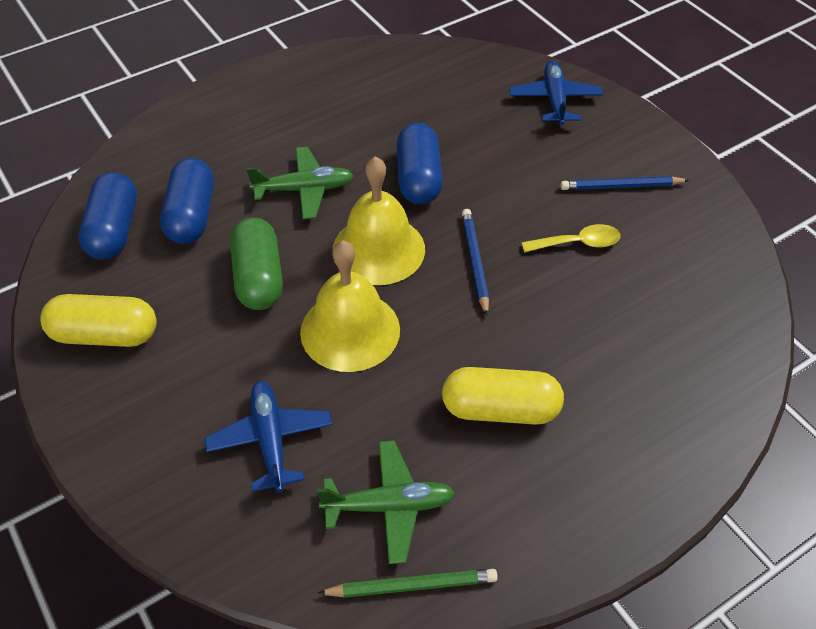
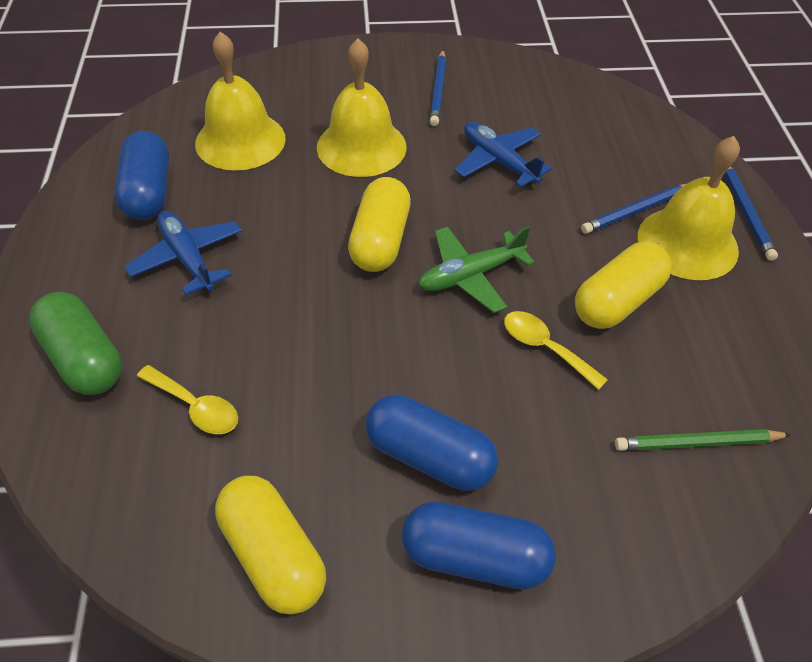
blue pencil: [462,209,489,316] [561,176,690,190] = 2 -> [430,50,446,126] [581,184,686,234] [724,166,778,261] = 3
green plane: [246,147,354,219] [317,440,455,564] = 2 -> [418,226,534,313] = 1
yellow bell: [300,240,400,372] [332,156,425,285] = 2 -> [195,32,286,171] [317,38,407,177] [638,136,740,280] = 3
yellow capsule: [40,294,157,347] [442,367,564,425] = 2 -> [215,476,326,615] [348,177,411,272] [575,242,672,329] = 3
yellow spoon: [521,224,621,252] = 1 -> [137,365,238,434] [504,311,608,390] = 2

